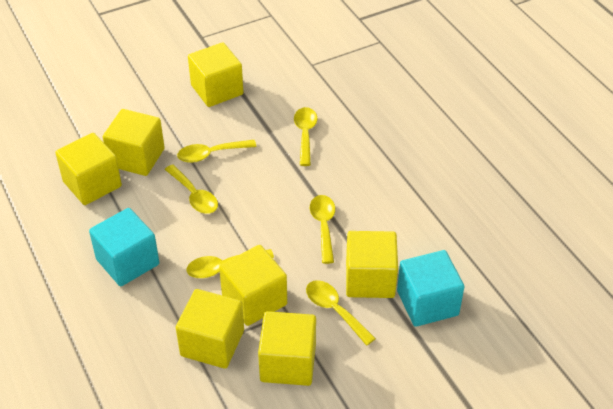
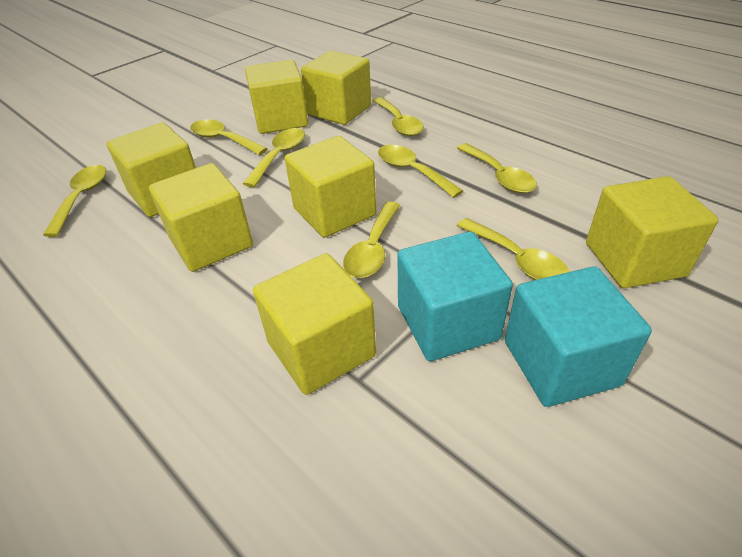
yellow spoon: [165,164,218,214] [177,140,257,163] [187,249,274,278] [294,107,318,166] [306,280,376,346] [310,195,335,264] = 6 -> [43,165,106,237] [190,119,268,155] [243,128,305,187] [343,202,400,278] [373,97,424,136] [378,145,463,198] [457,143,537,193] [457,218,570,280] = 8

